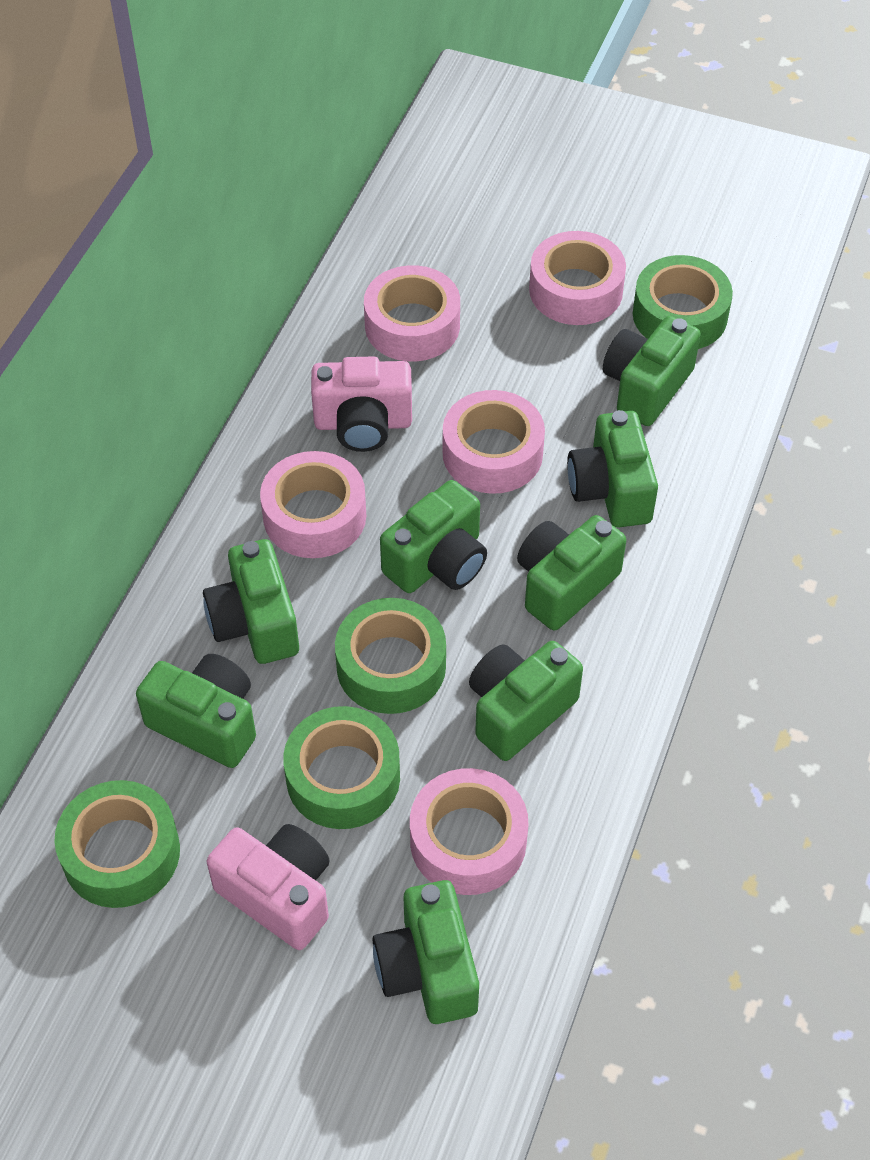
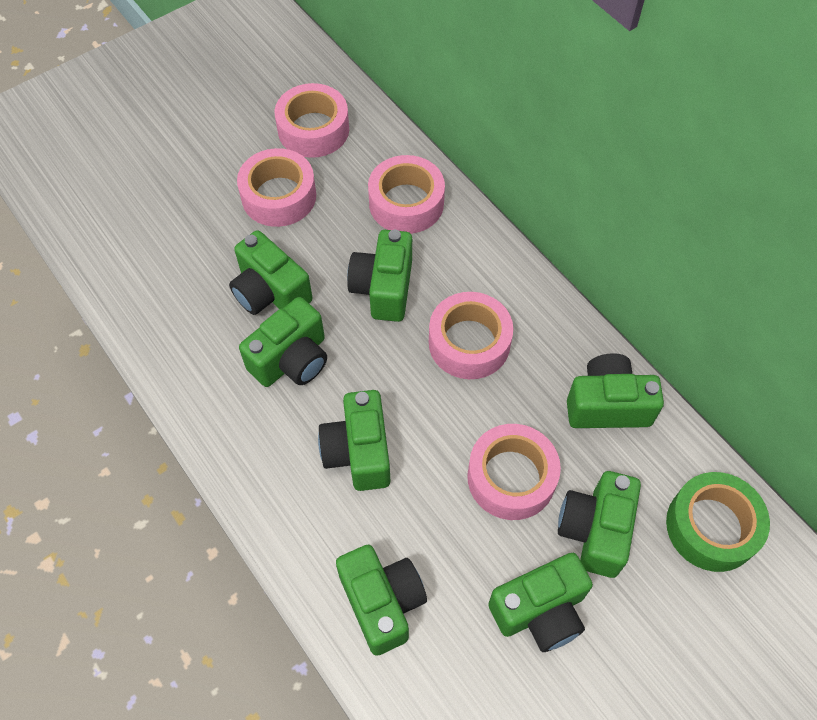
green tape: [54,780,180,908] [283,706,400,829] [335,598,446,714] [633,255,733,349] = 4 -> [666,472,770,572] = 1
pink camera: [207,824,330,950] [311,356,412,452] = 2 -> none = 0

